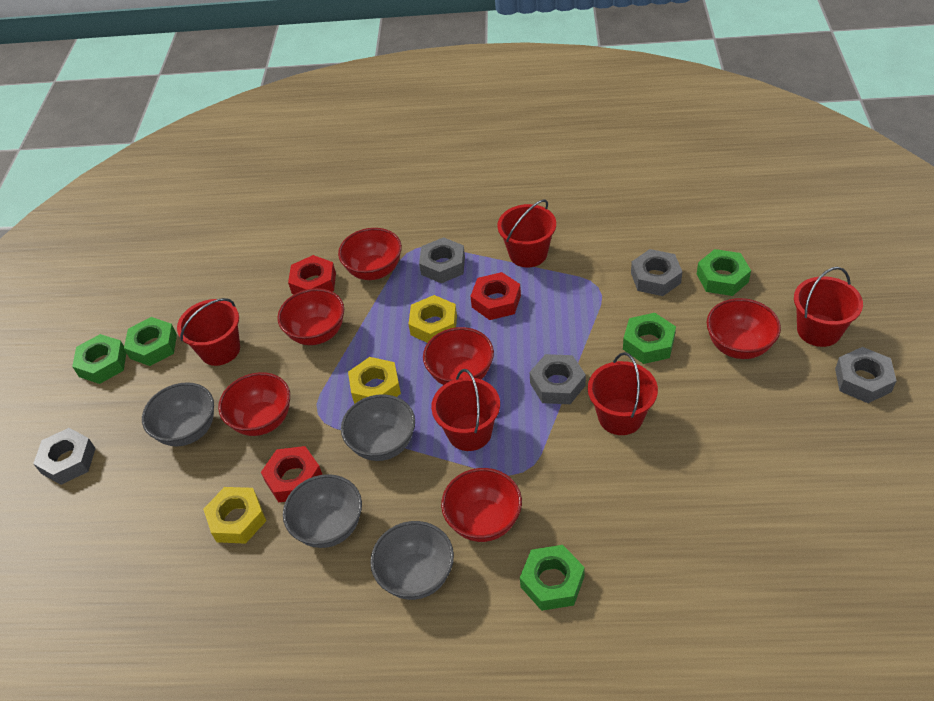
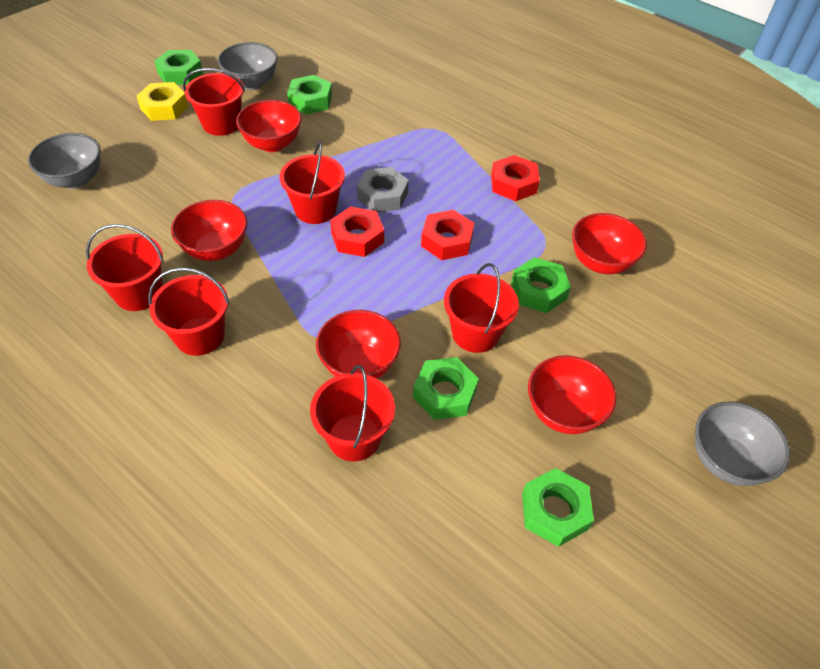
grey bowl: [142,382,214,447] [283,474,362,548] [341,394,415,461] [370,521,454,600] = 4 -> [28,133,101,189] [218,42,278,90] [695,402,790,486] = 3
grey nut: [33,428,96,485] [419,237,465,283] [530,354,586,404] [631,249,682,296] [835,347,897,403] = 5 -> [357,167,409,213] = 1
red bowl: [218,372,290,436] [277,288,344,345] [338,228,402,280] [423,327,494,385] [441,468,522,542] [707,298,781,359] = 6 -> [171,200,247,261] [236,100,302,152] [316,310,401,379] [528,355,616,434] [572,213,647,274] = 5
red bucket: [177,298,240,366] [431,369,500,451] [497,200,556,267] [588,352,658,435] [794,267,863,347] = 5 -> [86,224,164,311] [148,267,230,356] [183,68,245,136] [280,142,345,224] [310,365,395,461] [444,263,519,353] = 6
yellow nut: [203,487,266,544] [348,357,401,404] [408,295,457,343] = 3 -> [137,82,189,121] = 1

